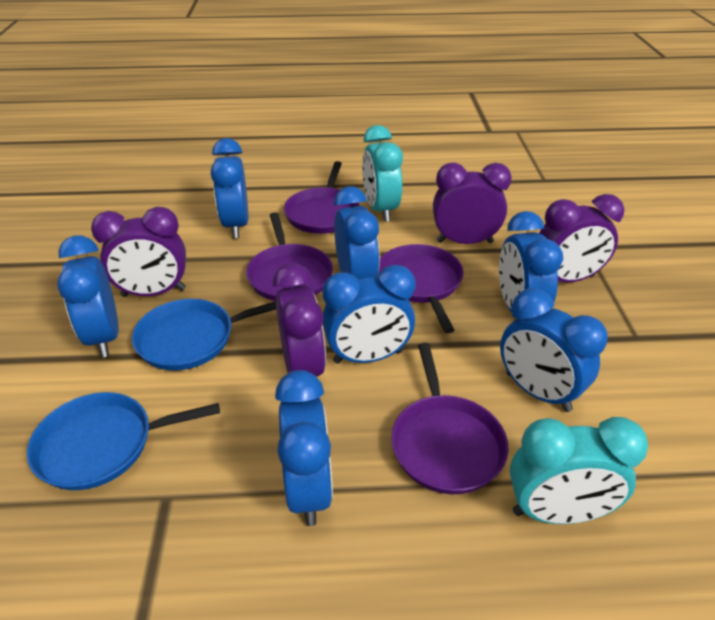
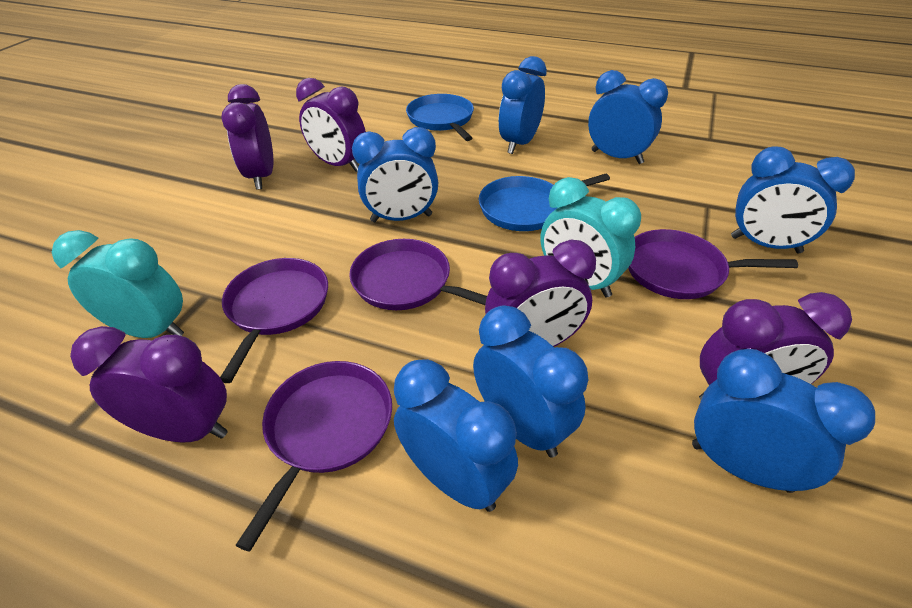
purple clock: [91,207,186,297] [273,263,326,377] [433,162,512,244] [539,194,624,283] = 4 -> [70,326,228,442] [221,84,273,189] [296,78,366,172] [485,240,596,347] [699,292,852,400] = 5

